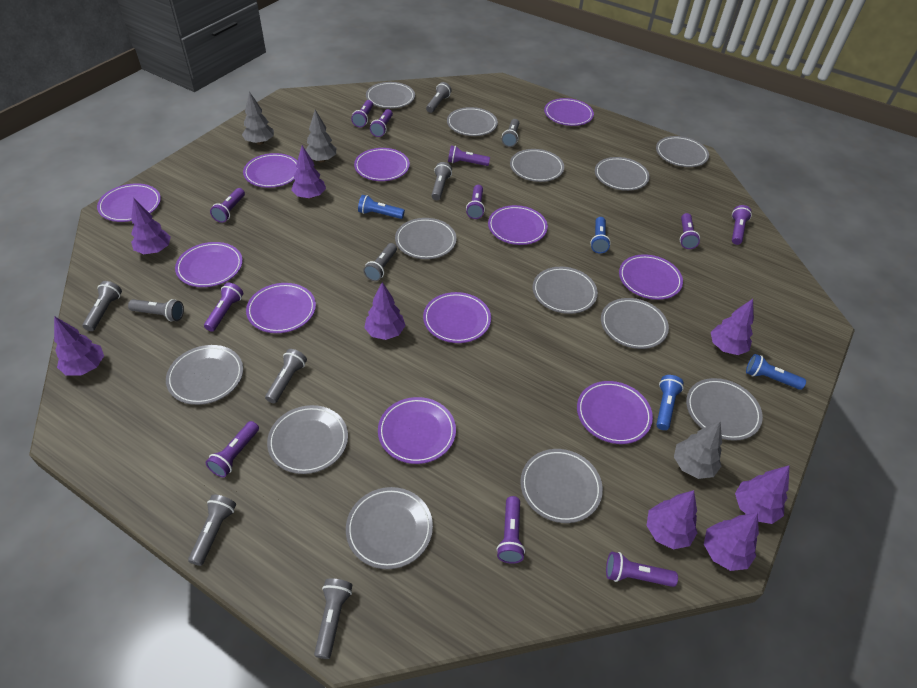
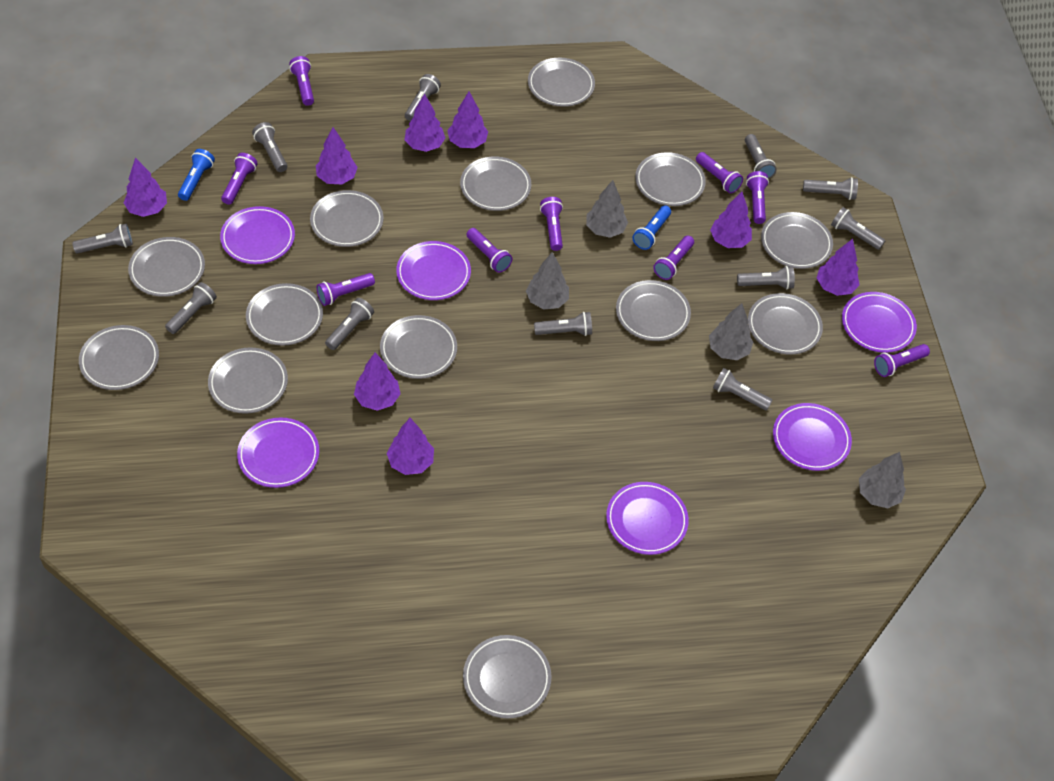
blue flashlight: [358,195,405,219] [590,217,611,253] [656,375,684,430] [746,354,806,390] = 4 -> [178,149,215,201] [632,205,671,250] = 2
grey flashlight: [82,281,122,331] [128,299,184,321] [188,495,236,566] [265,349,307,403] [314,578,352,659] [363,243,397,281] [426,82,452,113] [431,162,452,200] [502,119,519,147] = 9 -> [72,223,133,254] [165,282,217,334] [252,122,287,172] [325,298,374,350] [405,74,441,121] [534,312,592,336] [713,368,773,410] [737,266,795,289] [745,134,777,179] [803,177,858,200] [831,207,885,250] = 11
grey tree: [242,91,274,145] [306,110,336,162] [674,421,722,479] = 3 -> [526,252,569,309] [586,180,628,238] [709,303,753,360] [859,452,906,508] = 4
purple flashlight: [204,283,243,332] [206,421,259,477] [210,188,245,223] [351,100,373,127] [370,109,393,137] [448,145,490,166] [466,185,485,219] [497,496,525,564] [606,552,678,587] [680,213,700,249] [732,205,752,245] = 11 -> [221,153,258,205] [289,56,314,106] [317,273,375,306] [466,228,512,273] [540,197,563,251] [653,236,694,280] [696,152,743,193] [746,171,769,224] [874,344,930,377] = 9
purple plate: [97,183,161,222] [175,242,243,287] [243,153,297,188] [246,283,316,333] [354,148,410,181] [378,397,456,464] [423,292,491,343] [488,205,548,245] [544,98,594,126] [577,381,653,444] [619,254,683,300] = 11 -> [220,206,295,264] [237,418,319,488] [396,241,471,300] [606,482,689,555] [773,403,852,471] [842,292,917,353] = 6

